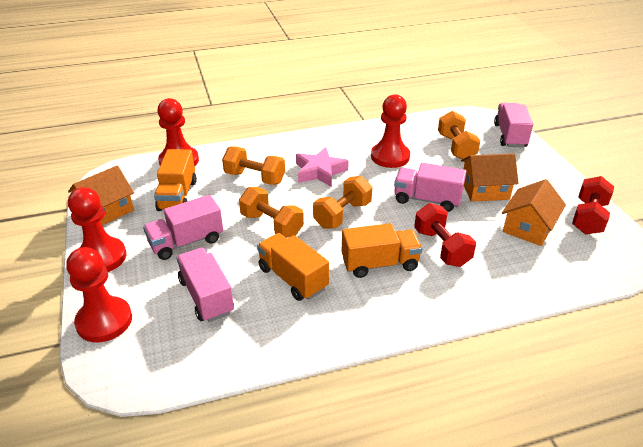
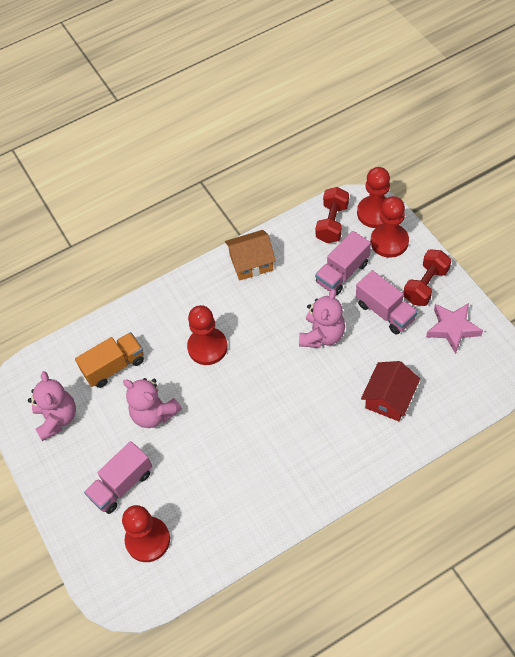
orange dumbbell: [222,147,285,185] [239,187,304,238] [313,176,372,229] [438,111,480,159] = 4 -> none = 0
orange house: [68,165,134,225] [461,153,519,202] [502,179,566,246] = 3 -> [225,230,276,281] = 1
orange truck: [154,149,197,211] [257,233,329,301] [342,223,423,278] = 3 -> [75,332,144,388] = 1
pink teddy bear: none = 0 -> [28,371,76,441] [123,378,182,428] [299,289,345,348] = 3
pink truck: [143,195,223,260] [176,248,234,322] [394,163,466,212] [494,103,533,147] = 4 -> [84,441,152,514] [315,231,371,295] [356,270,418,335] = 3
red house: none = 0 -> [361,361,420,422] = 1

